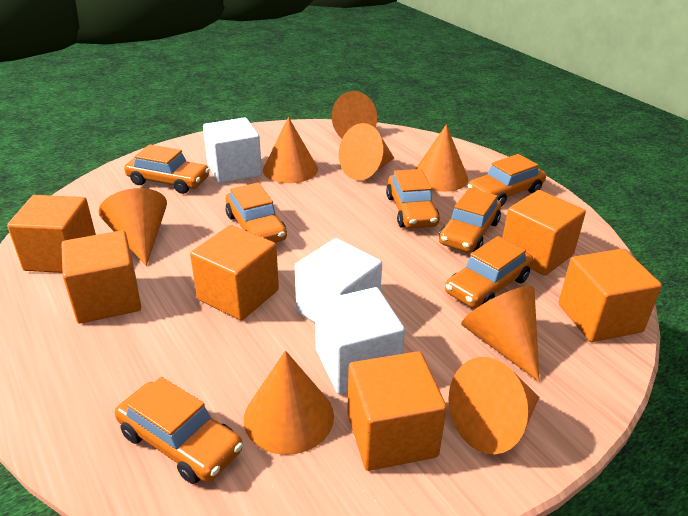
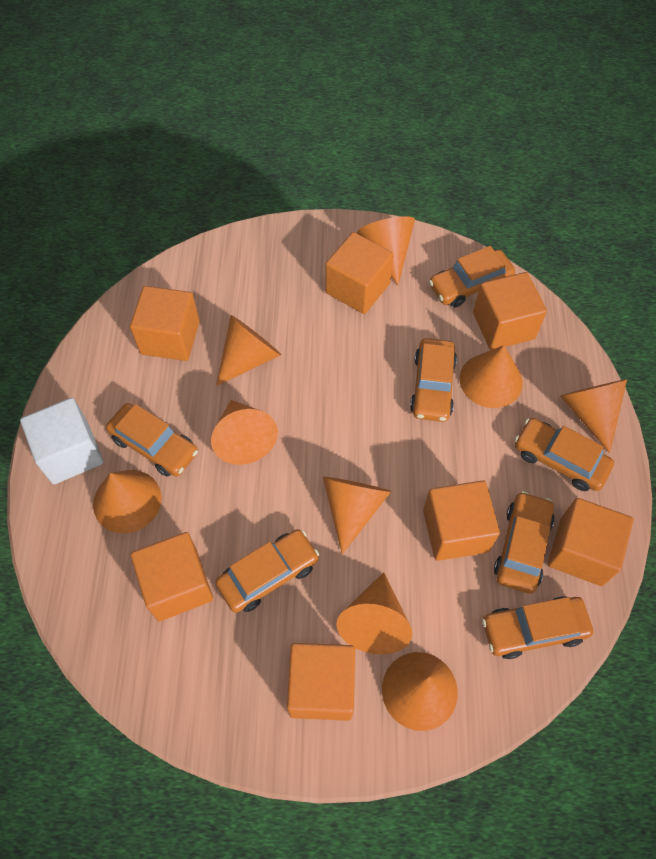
orange cone: [98,188,167,266] [244,350,334,455] [263,117,318,183] [332,91,377,138] [339,123,394,180] [416,124,468,192] [448,357,539,454] [461,286,540,381] = 8 -> [93,470,162,533] [211,400,278,465] [216,315,281,386] [323,477,391,554] [336,572,412,654] [357,216,415,285] [382,652,458,731] [460,345,523,408] [560,379,627,453] = 9
orange cube: [7,195,96,273] [62,230,141,324] [190,225,279,320] [347,351,447,471] [502,190,586,276] [558,249,662,342] = 6 -> [130,286,200,361] [131,532,213,621] [287,643,355,721] [325,232,393,314] [423,480,500,561] [473,272,547,350] [548,498,633,586] = 7
white cube: [203,117,262,184] [295,238,382,322] [315,287,405,394] = 3 -> [20,398,104,484] = 1

